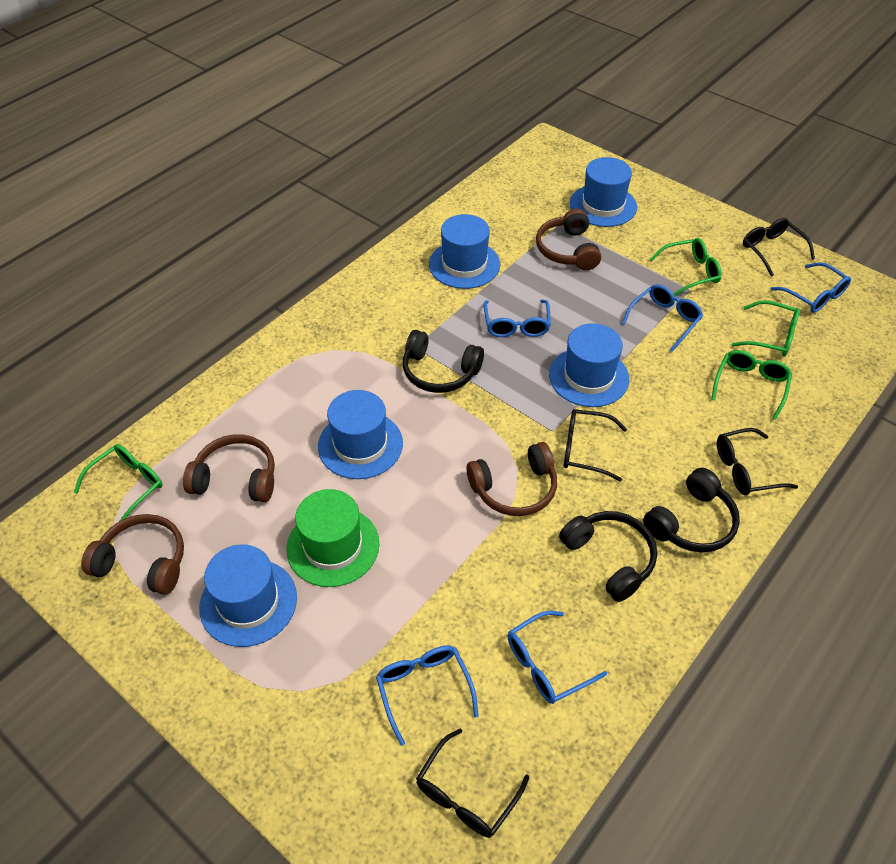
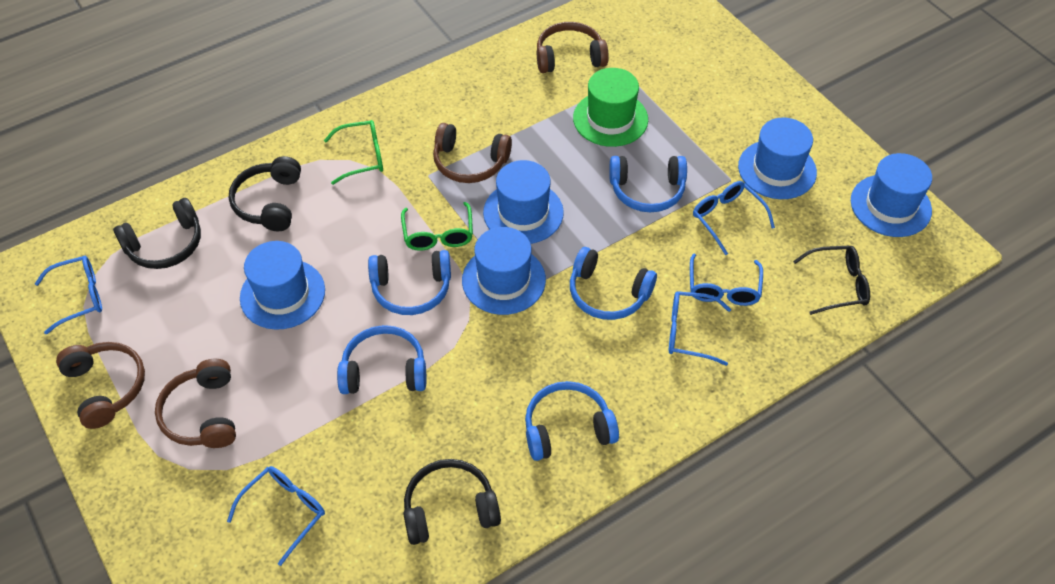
black glasses: [416,728,529,838] [564,409,627,482] [717,428,798,495] [743,218,815,277] = 4 -> [793,246,870,315] = 1
blue headphones: none = 0 -> [337,325,426,394] [368,250,451,315] [525,381,619,461] [570,247,657,320] [609,156,687,213] = 5
green glasses: [74,444,163,522] [650,238,721,296] [711,350,792,420] [731,300,800,357] = 4 -> [324,120,383,185] [401,202,473,251] = 2

